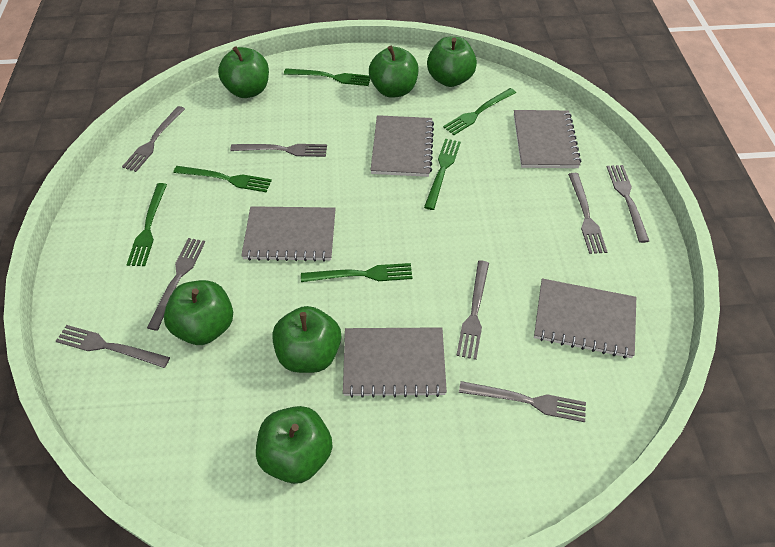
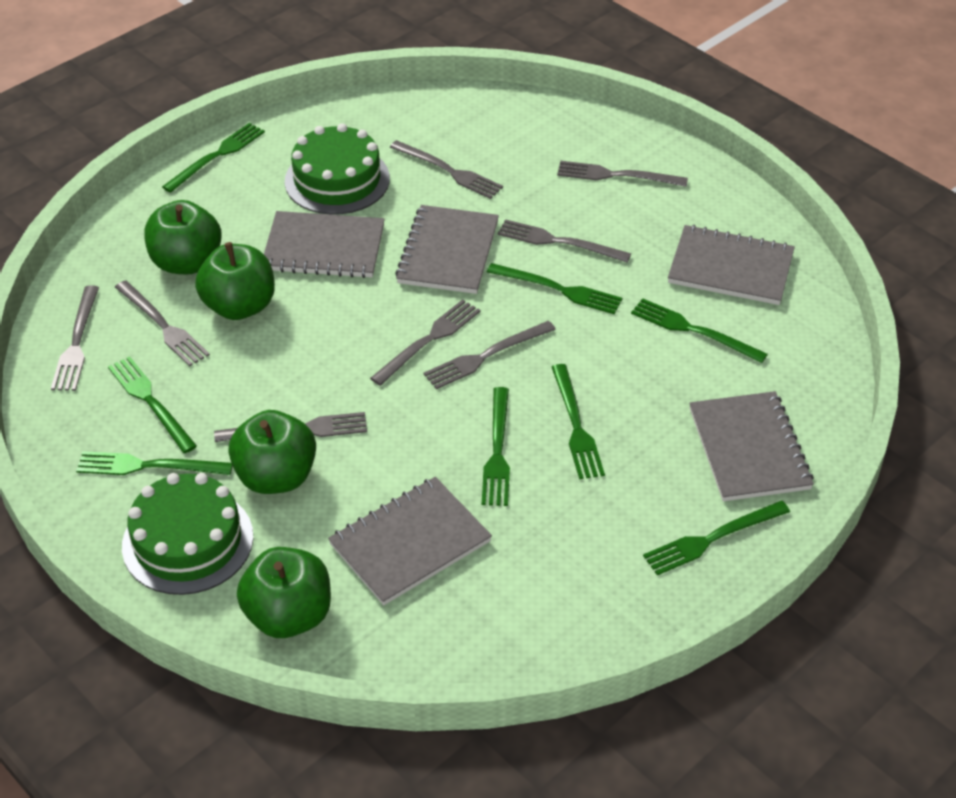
green apple: [164,280,233,345] [218,46,269,98] [256,406,332,484] [272,306,341,373] [369,46,418,98] [427,37,477,87] = 6 -> [144,200,222,274] [195,242,275,320] [228,410,316,494] [237,547,331,638] = 4
green cake: none = 0 -> [122,473,253,595] [285,123,390,215] = 2
green fork: [127,183,167,266] [173,166,272,192] [284,69,370,86] [301,263,413,282] [424,139,461,210] [443,88,516,135] = 6 -> [76,451,233,475] [108,356,197,453] [162,123,265,193] [482,387,510,506] [487,263,622,314] [552,364,605,480] [631,298,768,363] [643,501,790,575] = 8

